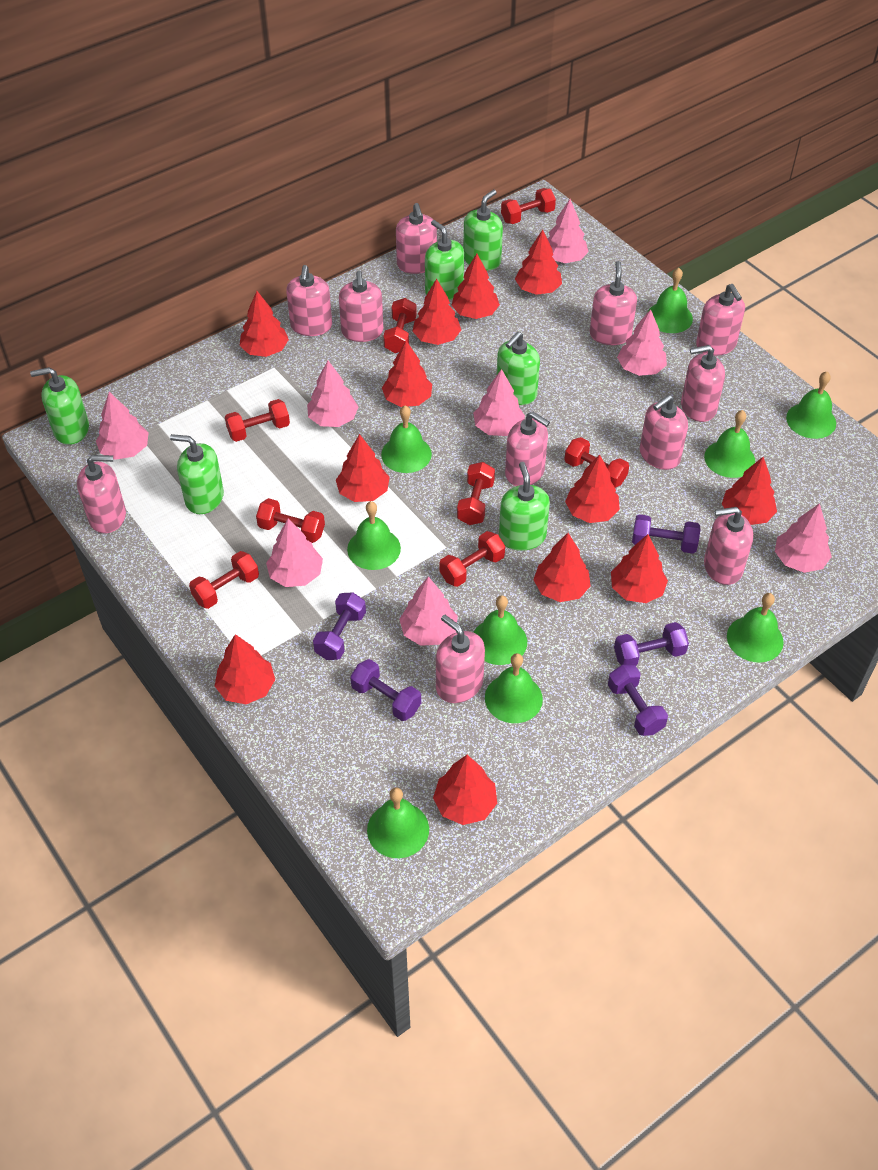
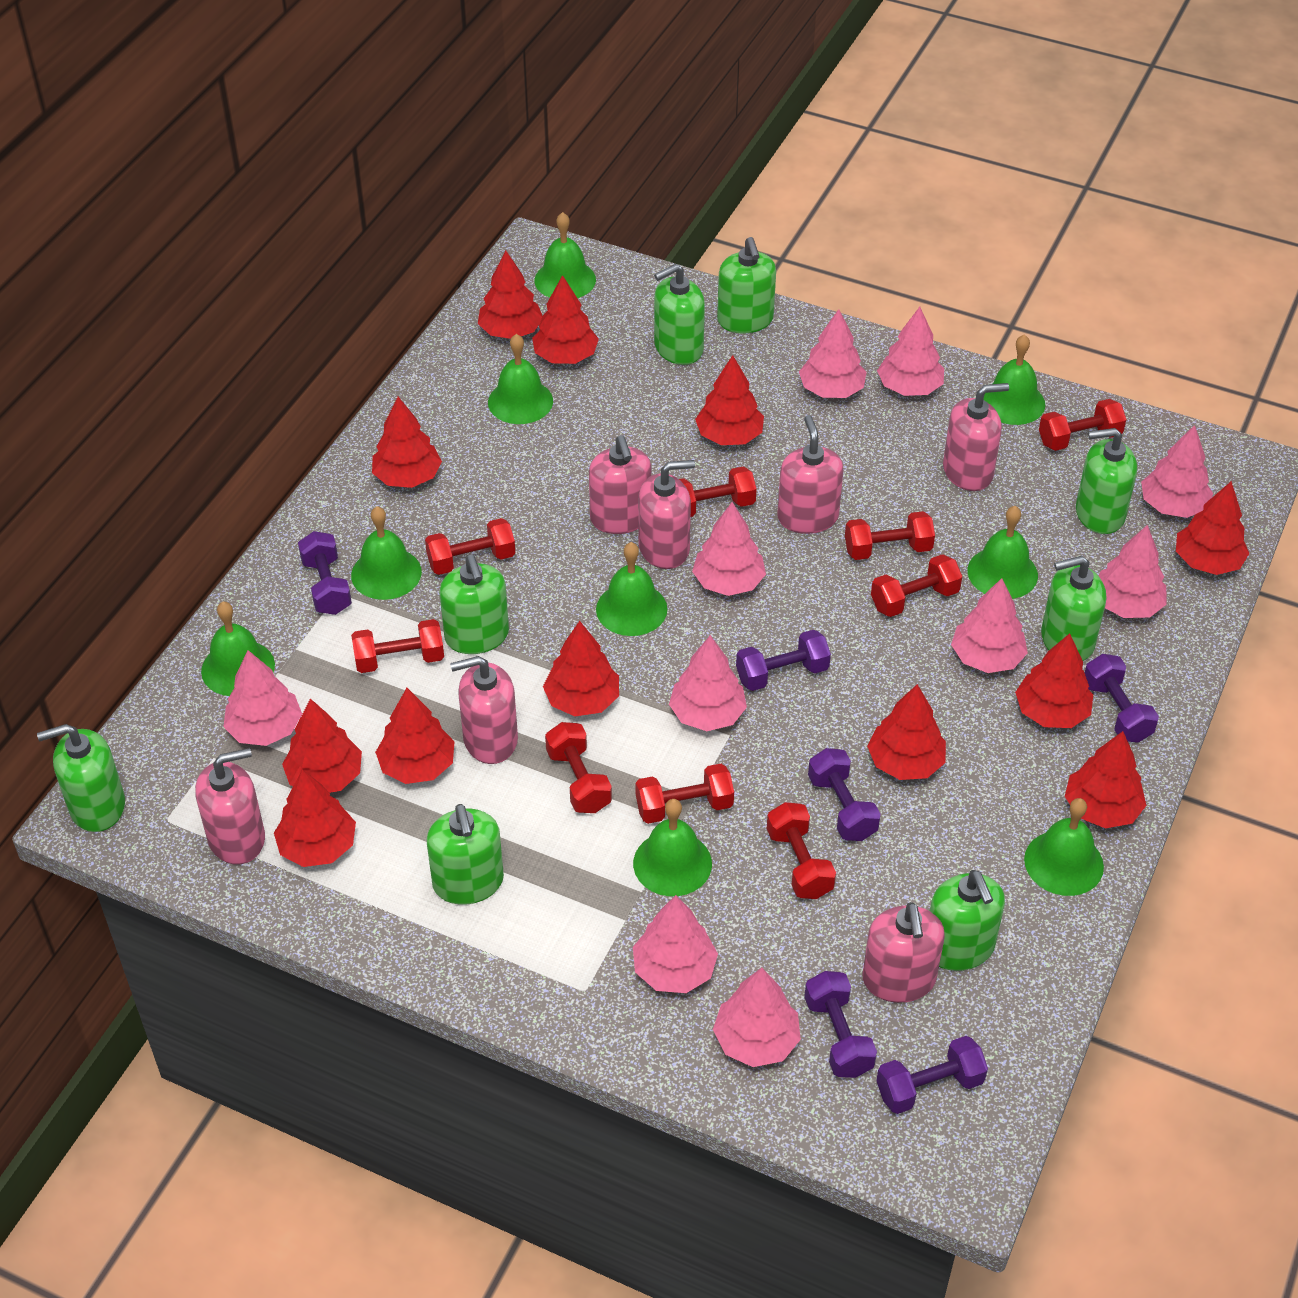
green soap dispenser: [30,367,89,445] [170,434,224,514] [425,220,464,300] [463,190,503,271] [497,332,540,405] [499,462,550,551] = 6 -> [37,724,125,832] [427,804,504,905] [439,555,509,654] [654,264,705,365] [717,237,776,333] [930,870,1005,971] [1041,556,1106,661] [1076,428,1137,534] = 8
pink soap dispenser: [77,455,126,533] [286,265,332,336] [339,271,383,342] [396,203,437,274] [436,615,485,703] [505,412,550,486] [590,261,637,345] [640,395,688,470] [681,345,725,422] [696,284,745,356] [704,507,753,585] = 11 -> [195,748,265,864] [450,656,518,764] [589,435,652,534] [638,460,695,569] [777,415,844,534] [863,902,945,1003] [943,383,1009,491] = 7
pink tree: [96,392,149,460] [266,518,323,587] [307,361,358,427] [399,576,458,646] [473,369,525,436] [547,199,589,263] [617,309,667,376] [775,503,832,573] = 8 -> [224,650,302,746] [633,895,718,993] [669,635,747,731] [692,502,766,596] [713,968,801,1067] [799,309,866,398] [877,307,944,396] [951,578,1028,673] [1098,525,1167,618] [1141,425,1213,518] = 10
purple dumbbell: [313,593,366,660] [350,659,421,721] [608,664,668,736] [614,622,689,666] [632,514,700,554] = 5 -> [298,531,352,615] [736,630,831,691] [804,971,877,1078] [808,748,881,841] [876,1036,988,1114] [1085,654,1159,743] = 6
red dumbbell: [189,551,259,609] [225,399,290,442] [256,498,325,543] [383,298,417,353] [439,531,505,587] [457,462,495,525] [501,188,556,224] [564,437,629,488] = 8 -> [351,619,444,673] [425,518,515,575] [545,722,612,813] [636,764,734,824] [679,466,756,517] [767,802,836,899] [845,511,935,560] [871,554,962,617] [1039,399,1127,451] = 9

